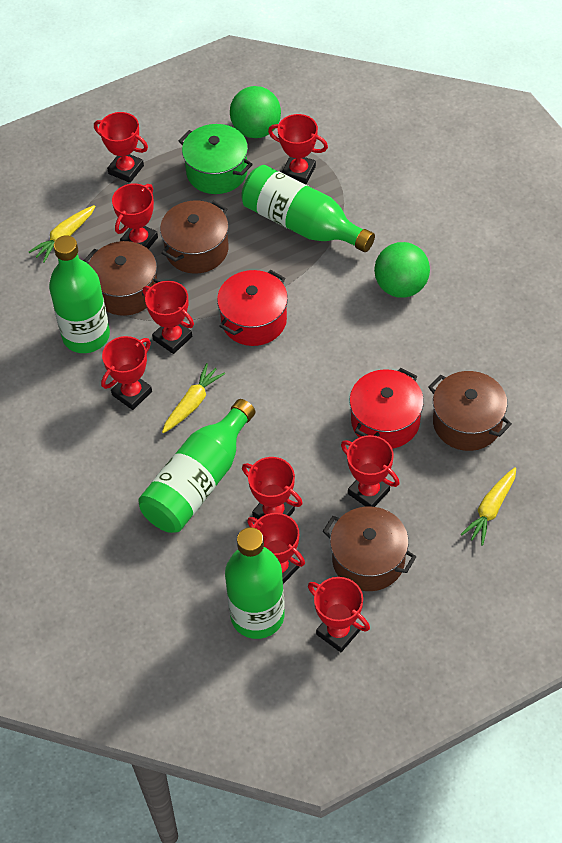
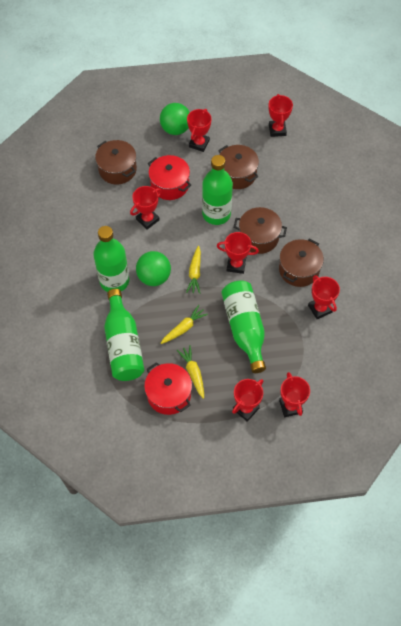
green pot: [179,124,253,194] = 1 -> none = 0
red trophy: [94,112,148,183] [101,336,152,410] [112,183,158,249] [143,281,194,354] [242,457,303,519] [247,513,305,584] [268,114,328,184] [308,577,370,652] [341,435,400,507] = 9 -> [130,186,162,230] [187,109,212,152] [217,232,259,274] [232,379,264,422] [269,94,293,137] [279,372,310,417] [308,275,340,319] = 7

